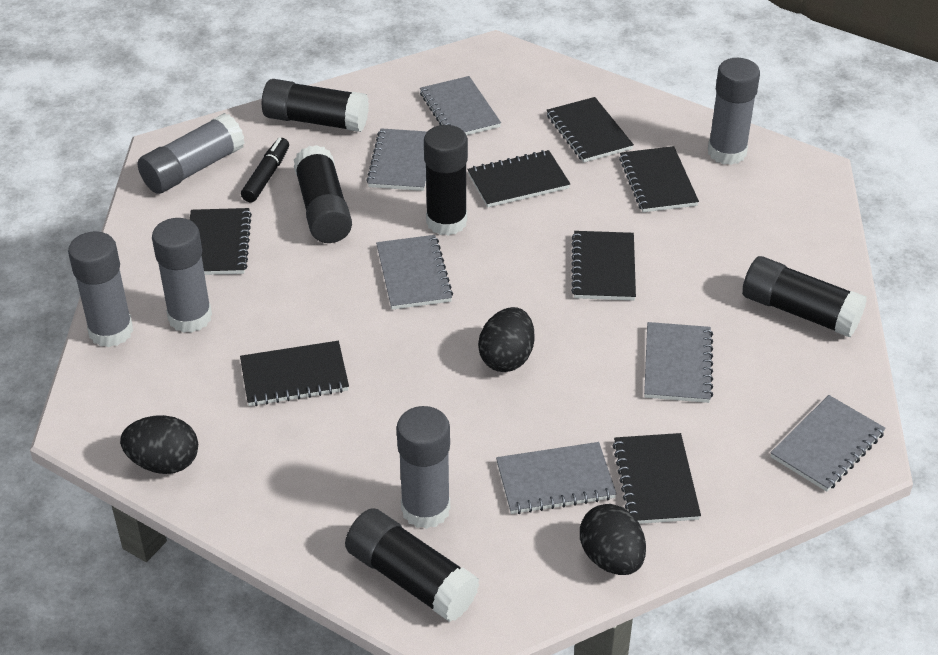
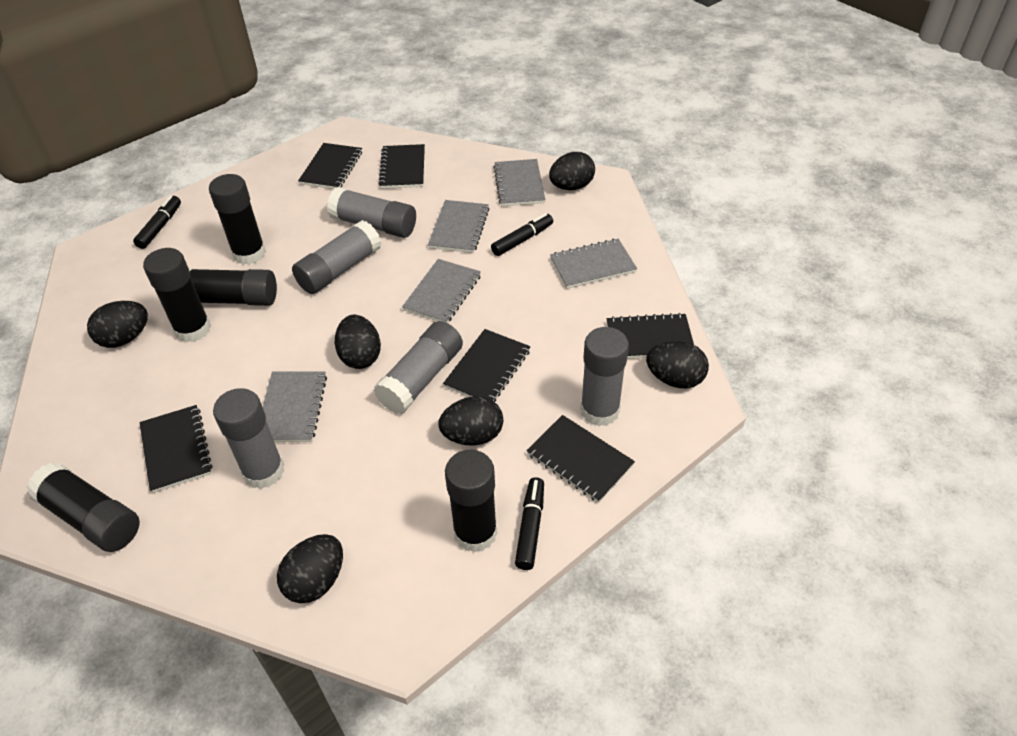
black egg: [120,415,198,474] [478,307,534,372] [580,504,646,575] = 3 -> [87,301,148,348] [277,534,343,603] [335,315,381,369] [438,396,503,446] [549,152,595,190] [646,341,709,388] = 6
black marker: [241,138,289,202] = 1 -> [133,196,181,249] [491,213,553,256] [515,477,544,570] = 3
black notebook: [190,208,252,275] [240,341,349,406] [467,150,570,207] [546,97,634,162] [571,231,636,300] [612,433,701,524] [619,146,699,212] = 7 -> [140,405,212,493] [298,143,362,189] [378,144,425,189] [443,329,531,402] [526,415,635,503] [607,313,694,359] = 6
grey notebook: [366,128,428,191] [376,235,453,310] [420,76,501,135] [496,442,617,514] [644,322,713,403] [770,395,886,492] = 6 -> [263,371,327,442] [402,259,481,323] [428,200,490,253] [494,159,545,206] [550,239,637,289] = 5

